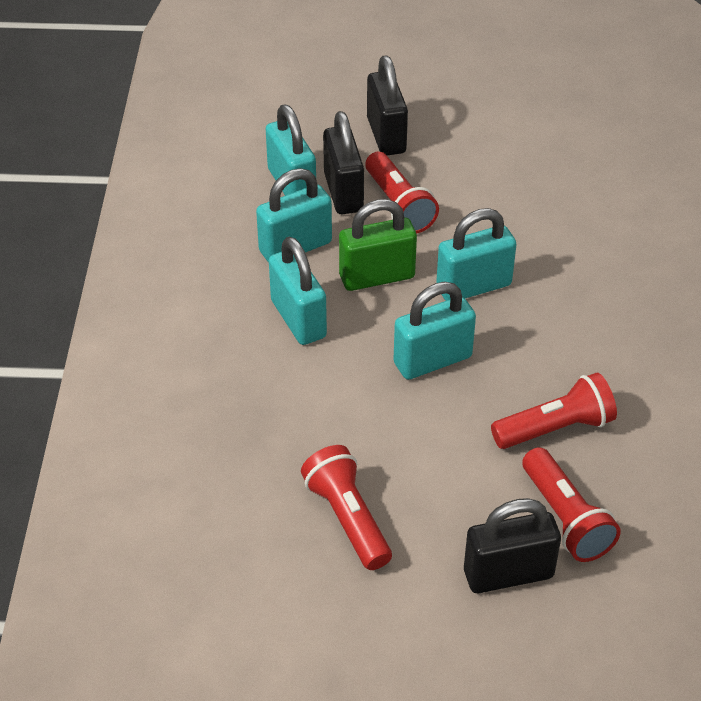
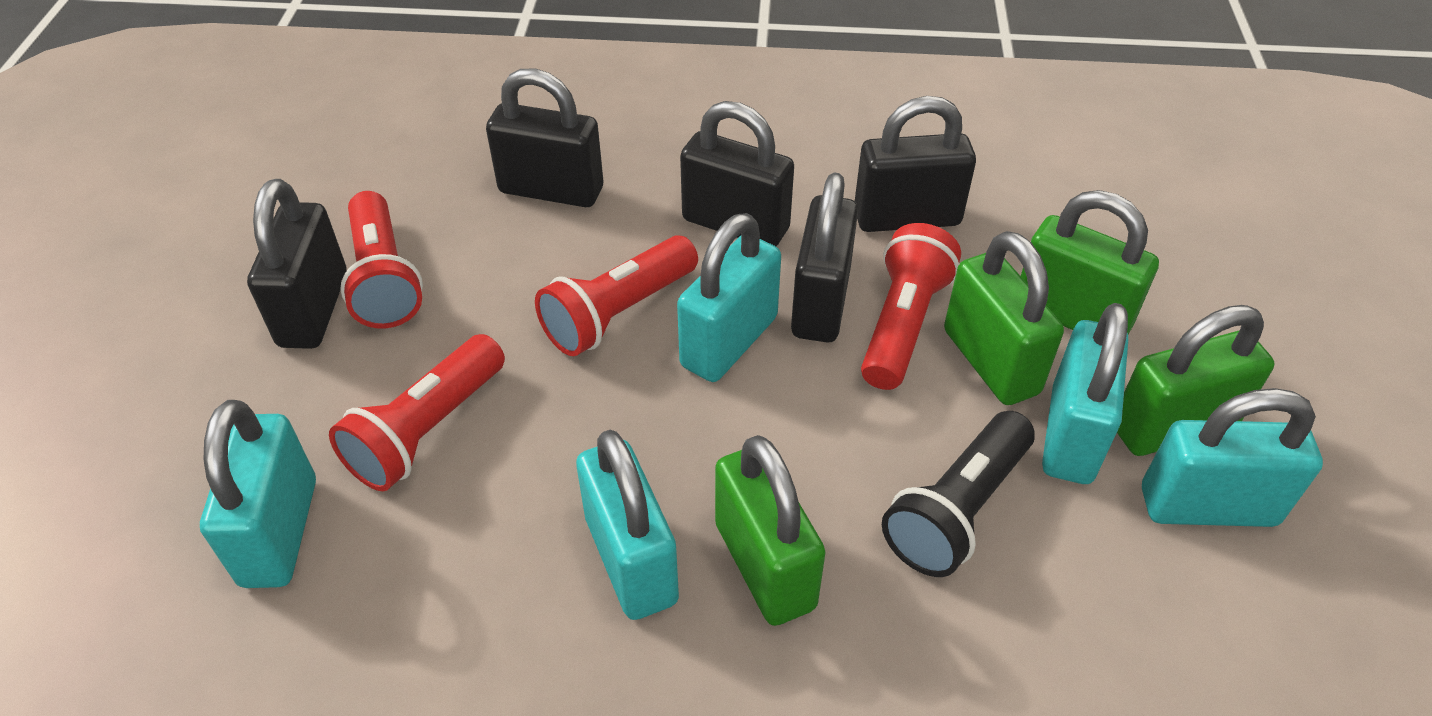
black flashlight: none = 0 -> [882,411,1035,577] = 1
black padlock: [323,111,364,214] [367,55,408,156] [464,498,561,593] = 3 -> [247,179,347,349] [486,68,603,207] [680,101,794,246] [791,173,858,343] [855,96,976,232] = 5
green padlock: [339,199,417,291] = 1 -> [715,435,826,626] [944,231,1064,405] [1021,190,1159,334] [1117,305,1274,456] = 4

